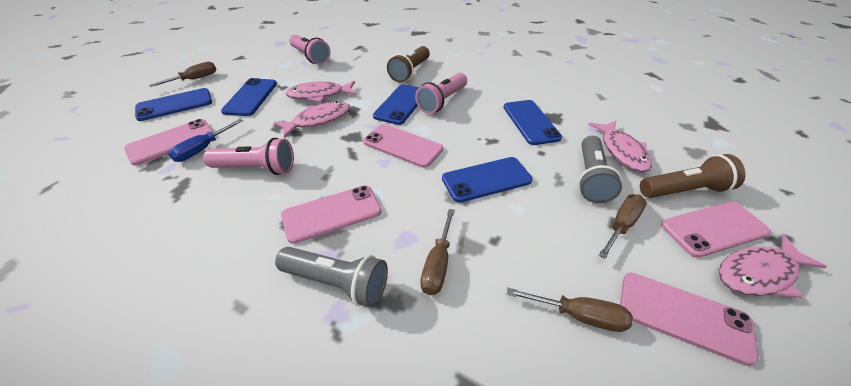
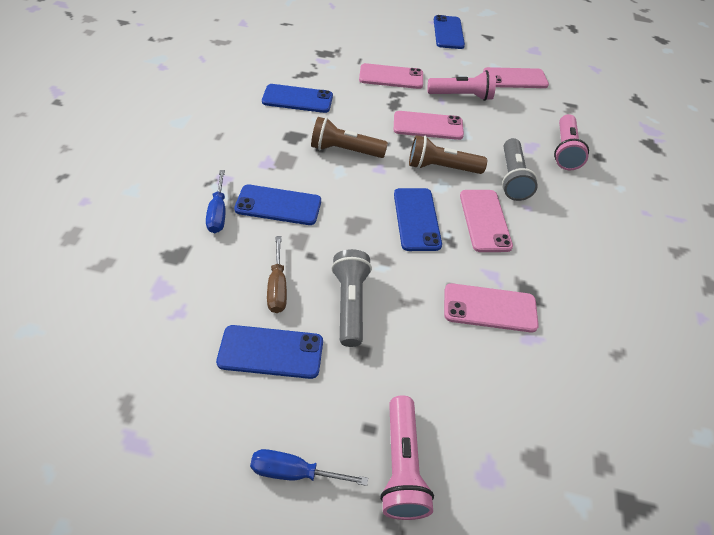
blue screwdriver: [168,119,243,162] = 1 -> [206,170,225,233] [250,449,368,486] = 2
brown screwdriver: [149,62,217,87] [420,209,455,295] [507,288,633,332] [599,194,647,259] = 4 -> [267,236,287,313] = 1
pink fish: [274,101,350,138] [286,81,356,102] [588,121,652,172] [719,235,827,298] = 4 -> none = 0

